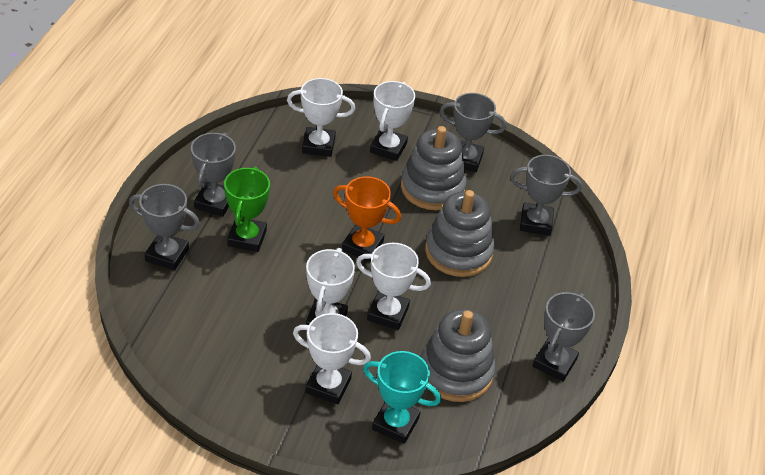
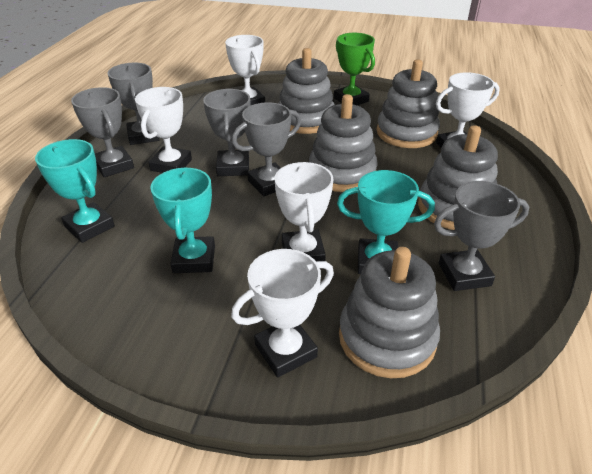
grey stacking toy: [401,126,467,210] [421,309,495,402] [425,190,495,277] = 3 -> [278,48,335,134] [309,94,378,192] [339,247,440,378] [376,59,440,148] [418,125,498,230] = 5
orange trophy: [333,176,401,262] = 1 -> none = 0
turquoise trophy: [363,351,441,444] = 1 -> [35,139,115,243] [150,168,215,273] [337,170,435,274] = 3

